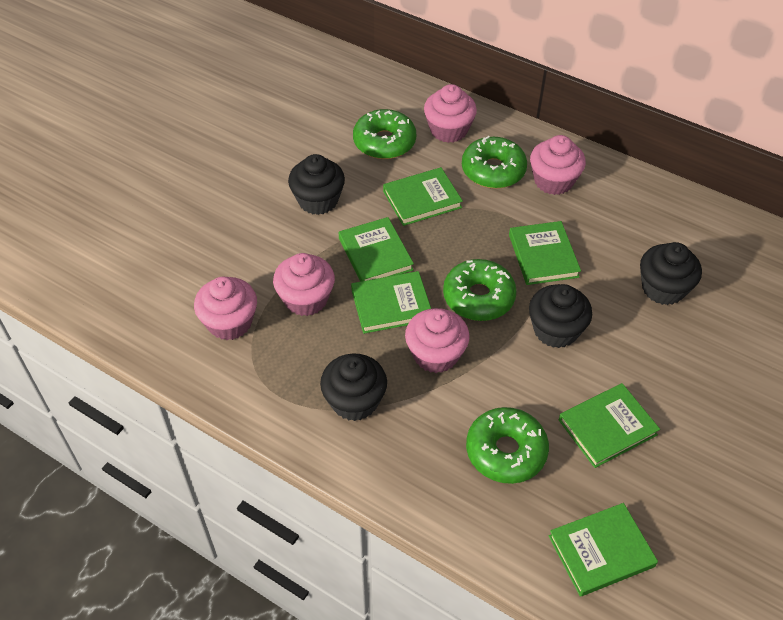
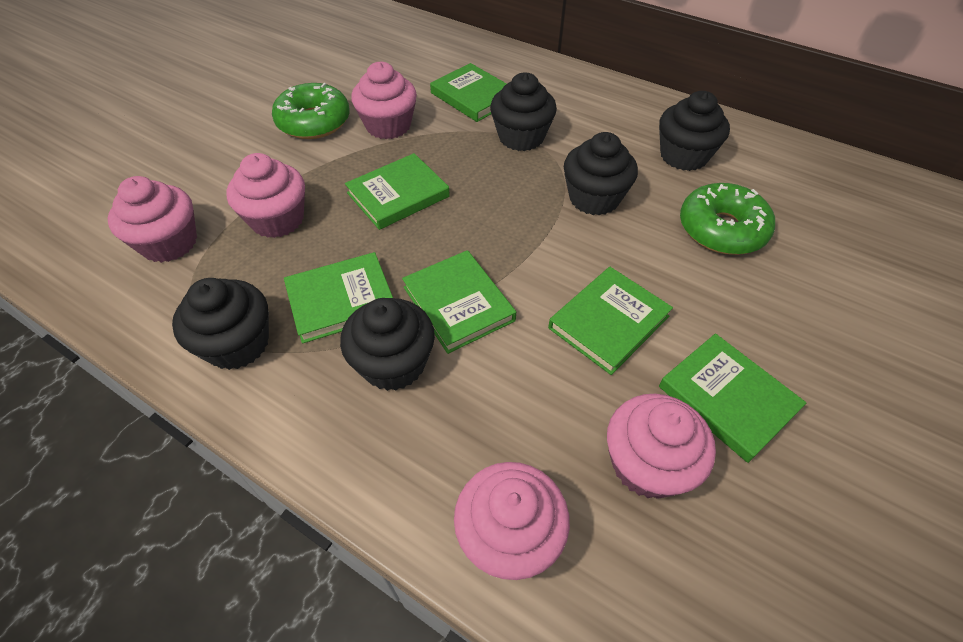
black cupcake: [288,154,345,215] [320,353,387,421] [529,284,592,348] [640,242,702,305] = 4 -> [172,278,269,370] [340,298,435,391] [490,72,557,151] [564,132,638,216] [659,91,730,171] = 5
green donut: [353,109,416,159] [443,259,517,321] [462,136,527,189] [466,407,549,484] = 4 -> [272,83,350,139] [680,183,775,255] = 2

